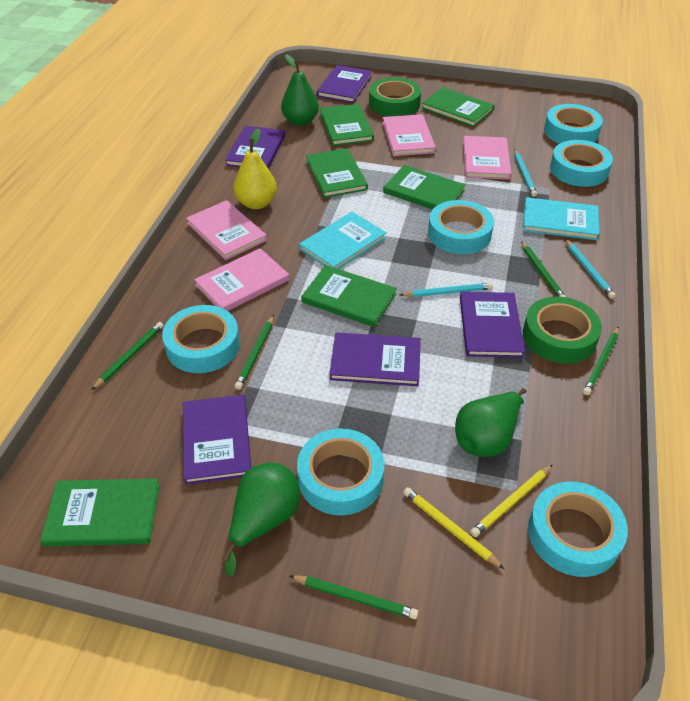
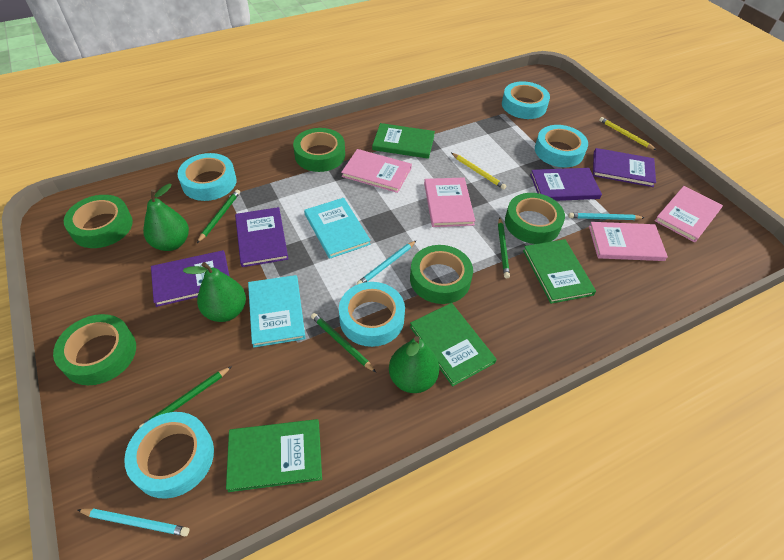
green book: [40,478,160,546] [301,265,397,327] [306,148,368,198] [320,104,374,146] [383,165,465,210] [422,87,494,127] = 6 -> [226,419,322,492] [372,123,435,159] [410,303,497,386] [523,239,596,304] = 4
green pencil: [91,322,164,390] [235,315,274,390] [290,575,418,619] [521,241,566,297] [583,327,619,395] = 5 -> [139,366,232,428] [197,189,240,243] [311,313,376,372] [498,217,510,278] = 4
green tape: [369,77,421,117] [523,296,602,364] = 2 -> [53,314,136,385] [64,195,133,248] [293,128,345,172] [410,245,473,304] [505,193,565,244] = 5
purple book: [183,395,251,485] [225,126,285,169] [317,65,372,103] [329,332,421,386] [460,292,525,358] = 5 -> [151,250,230,307] [235,207,288,267] [530,168,602,201] [593,148,656,187] = 4
turquoise tape: [162,305,240,373] [297,428,384,515] [428,200,494,254] [528,481,628,577] [544,104,603,144] [550,140,613,187] = 6 -> [124,412,214,499] [178,153,237,201] [339,282,405,347] [502,81,550,119] [535,125,588,167] = 5
yellow pear: [233,129,277,209] = 1 -> none = 0

